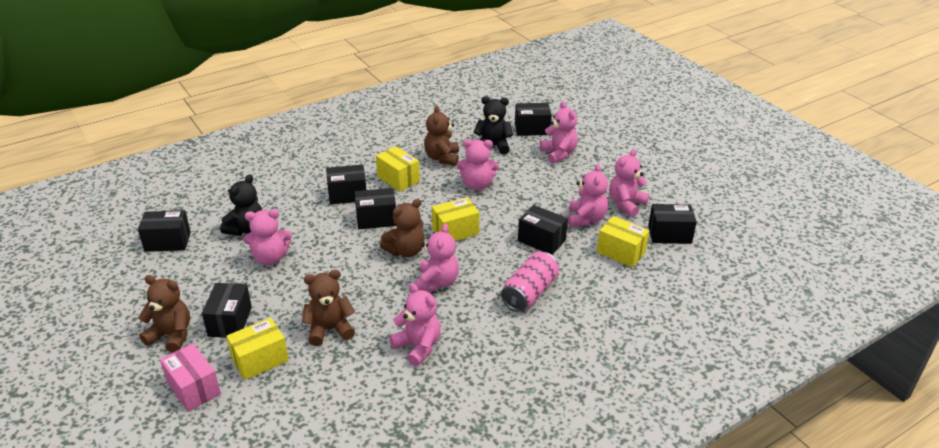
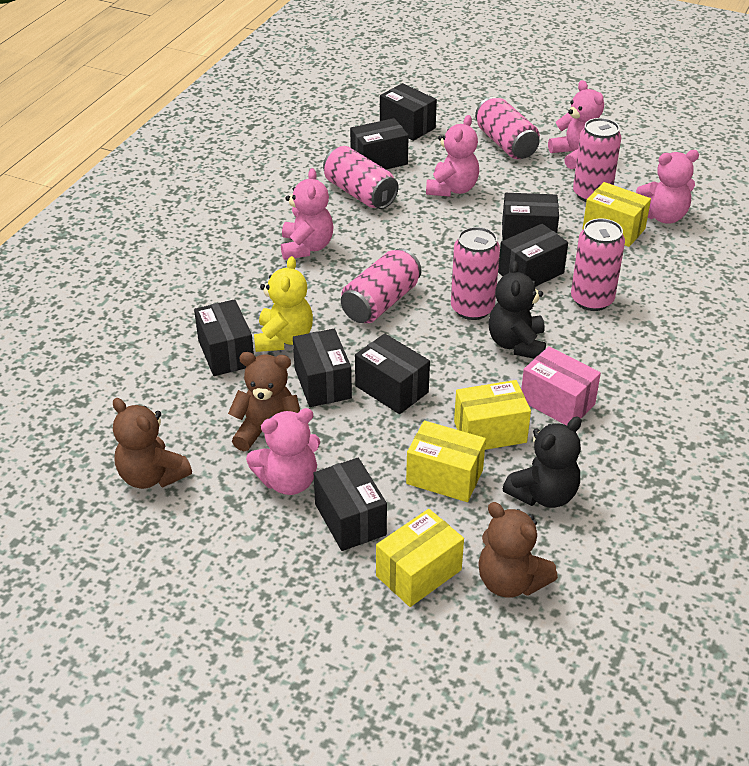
black box: [138,210,191,252] [202,283,252,338] [326,164,366,205] [355,188,396,229] [515,103,552,136] [518,205,568,255] [648,204,697,244] = 7 -> [194,299,254,376] [293,329,352,407] [314,458,387,551] [350,118,409,169] [355,334,430,414] [380,83,437,141] [498,224,568,287] [502,193,559,241] = 8
brown teddy bear: [138,275,190,353] [302,270,355,346] [380,199,425,257] [424,106,459,166] = 4 -> [113,398,192,489] [228,352,300,451] [478,502,558,597] = 3
pink can: [501,252,559,312] = 1 -> [323,146,398,209] [341,248,422,323] [451,227,500,320] [475,97,540,159] [571,218,625,311] [573,118,621,202] = 6
pink teddy bear: [243,209,292,265] [389,283,441,366] [415,223,459,291] [457,139,499,190] [540,101,578,164] [568,164,608,227] [609,149,649,217] = 7 -> [246,408,320,495] [281,168,334,260] [426,115,479,197] [548,80,604,169] [636,150,699,224] = 5
yellow teddy bear: none = 0 -> [254,256,313,352] = 1

